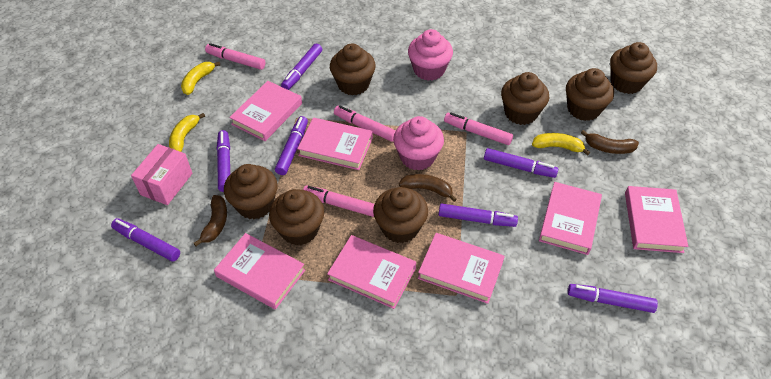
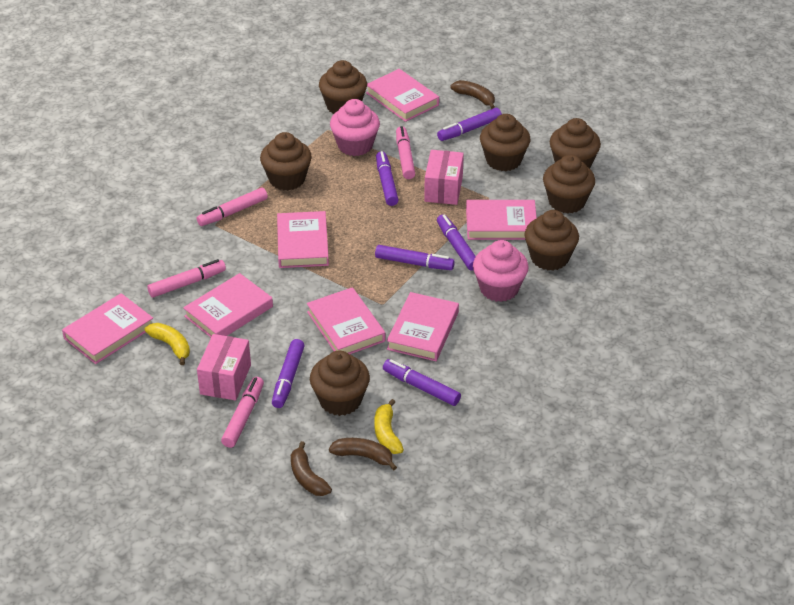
pink box: [131,144,192,205] = 1 -> [197,334,251,400] [424,150,464,205] = 2
purple marker: [111,218,180,262] [217,130,230,192] [275,116,308,175] [281,44,322,90] [439,204,518,227] [484,148,558,178] [568,284,658,313] = 7 -> [272,339,305,408] [375,245,455,270] [376,151,398,206] [383,359,461,406] [437,108,502,141] [437,214,476,271] = 6
yellow banana: [169,113,205,152] [181,62,220,95] [532,133,590,155] = 3 -> [145,323,190,365] [374,399,404,454] = 2

